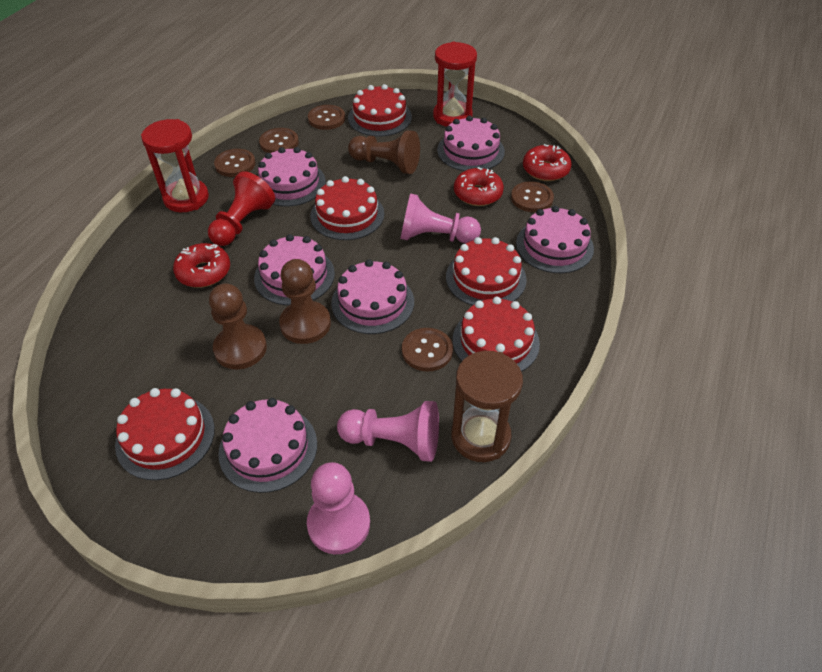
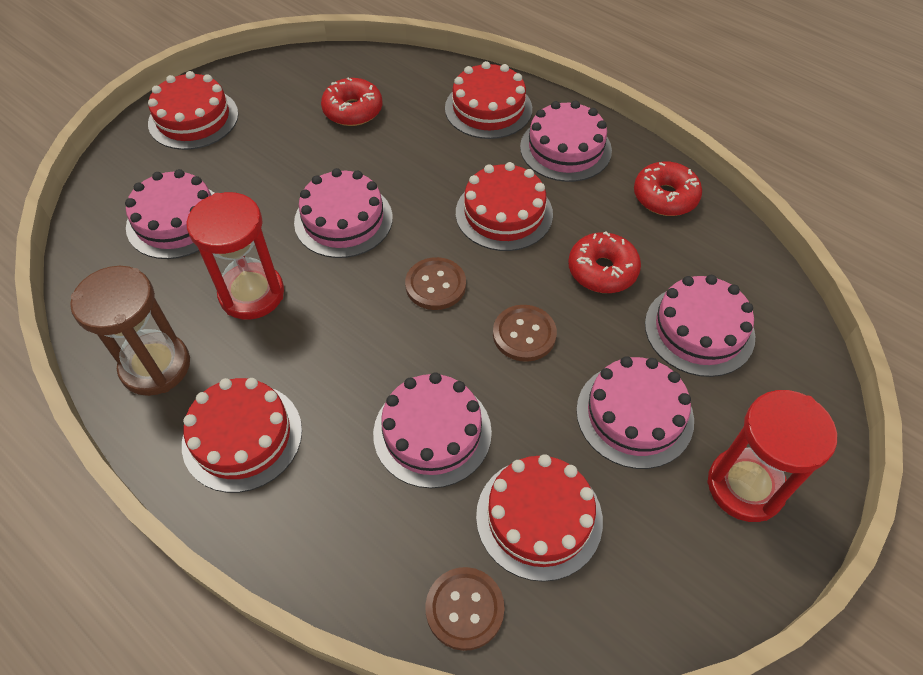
brown button: [214,149,256,177] [259,128,299,153] [308,105,345,130] [402,328,453,372] [511,181,554,212] = 5 -> [405,257,466,310] [425,567,505,651] [493,305,557,362] = 3
brown pawn: [209,283,267,369] [279,259,331,344] [348,130,420,174] = 3 -> none = 0
pink pawn: [307,462,370,554] [337,401,439,462] [400,193,481,244] = 3 -> none = 0
red pawn: [208,171,275,246] = 1 -> none = 0

